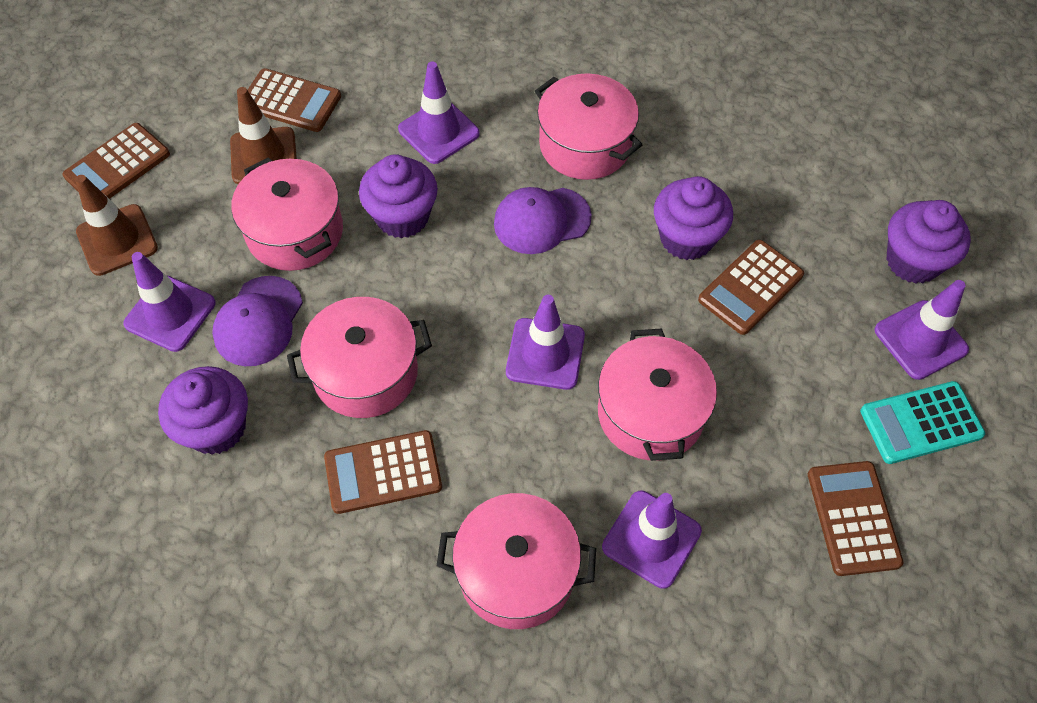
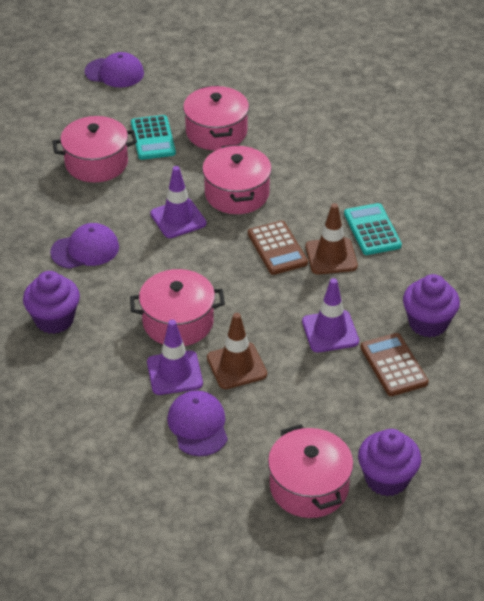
brown calculator: [62,123,170,199] [248,68,341,132] [324,430,442,514] [698,240,804,335] [808,461,903,576] = 5 -> [248,220,308,275] [360,333,429,396] = 2
purple cap: [212,276,303,366] [494,187,592,254] = 2 -> [50,223,119,269] [85,52,144,87] [167,390,228,456] = 3
purple cupcake: [158,366,248,455] [359,154,438,239] [654,176,733,260] [886,200,971,284] = 4 -> [23,271,80,334] [358,429,421,496] [403,274,460,337] = 3
purple traffic cone: [123,252,215,352] [398,61,480,164] [506,295,585,390] [602,491,702,589] [875,280,969,380] = 5 -> [147,320,203,395] [150,166,207,238] [302,278,359,352] = 3
turquoise calculator: [860,381,985,464] = 1 -> [131,115,176,160] [344,203,402,255] = 2

